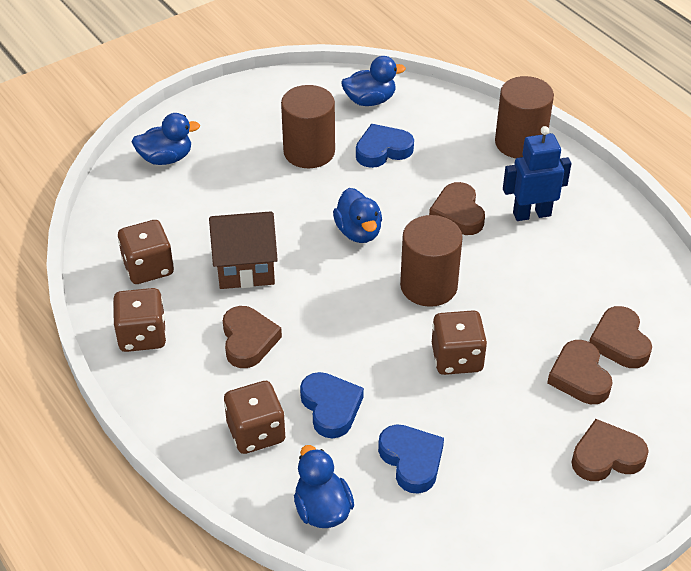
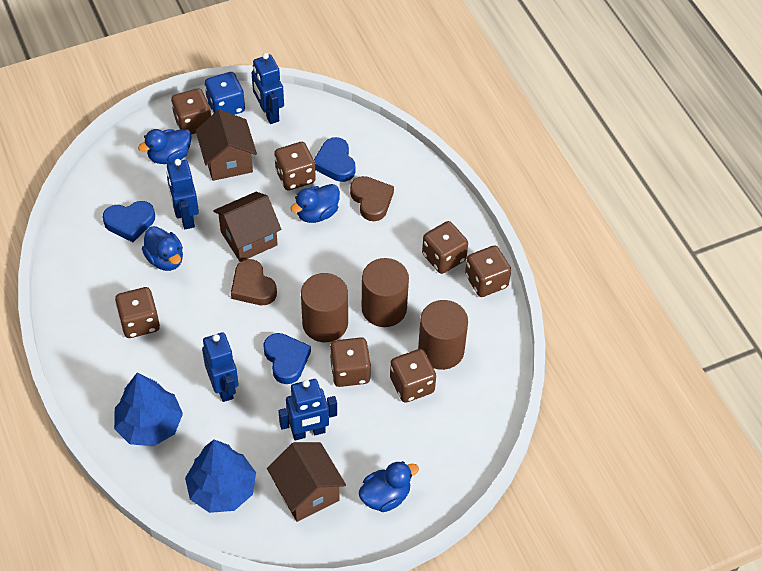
blue dice: none = 0 -> [205,72,245,115] = 1
blue robot: [503,126,572,221] = 1 -> [166,159,199,229] [202,332,239,402] [252,53,284,124] [278,379,337,440] = 4
blue tree: none = 0 -> [114,373,183,446] [185,440,256,513] = 2
brown dice: [113,288,166,352] [118,220,174,284] [224,381,285,454] [432,310,487,375] = 4 -> [115,287,160,338] [171,88,211,135] [274,142,316,191] [330,337,371,387] [390,349,436,403] [422,221,468,274] [465,246,511,297] = 7
brown heart: [223,306,282,368] [429,182,485,235] [547,340,613,404] [572,419,649,481] [589,306,652,368] = 5 -> [231,259,277,305] [350,176,394,221] = 2
brown house: [209,211,278,289] = 1 -> [195,110,257,181] [213,192,281,262] [267,442,346,522] = 3

